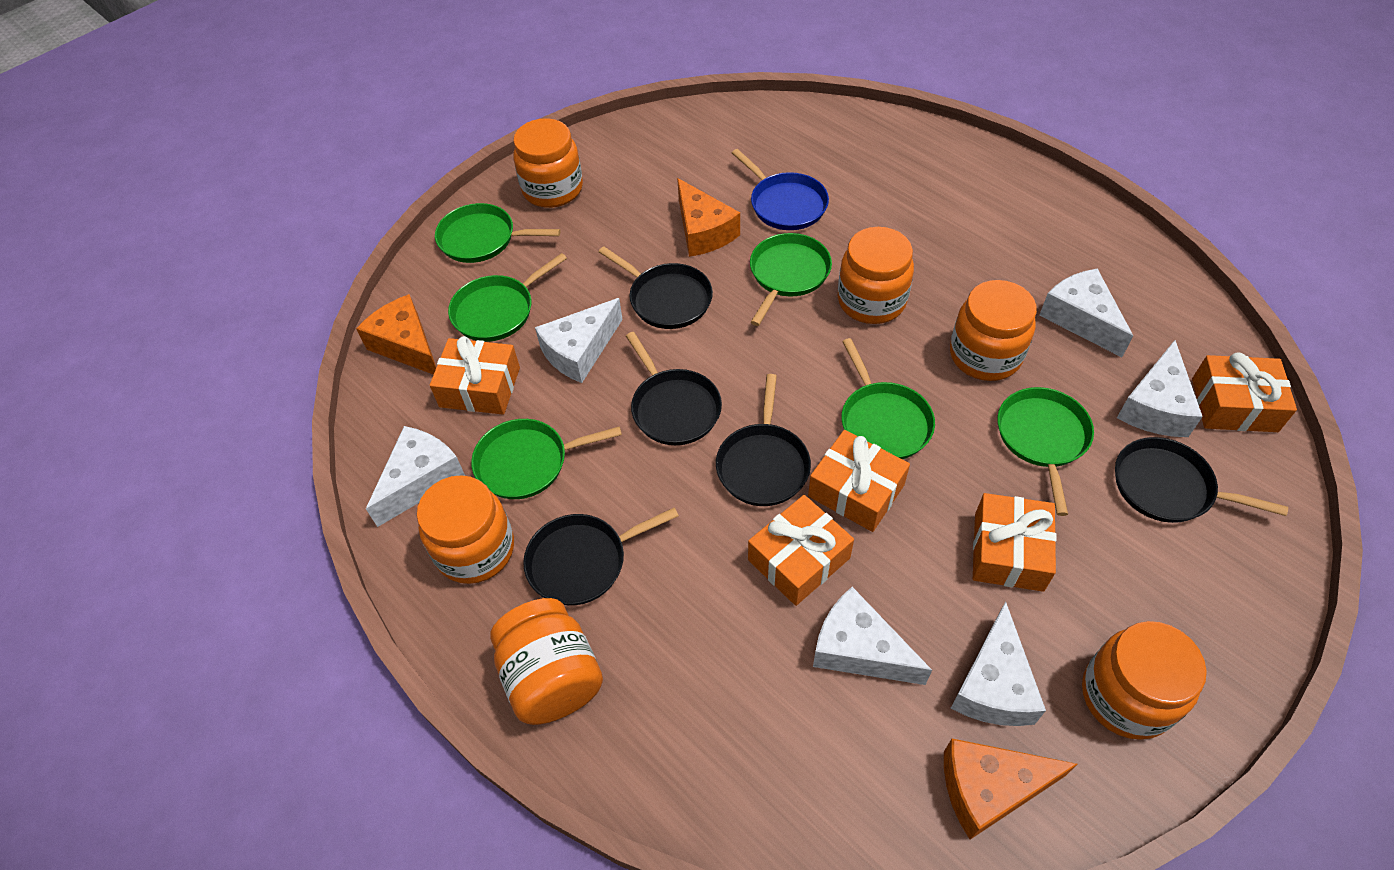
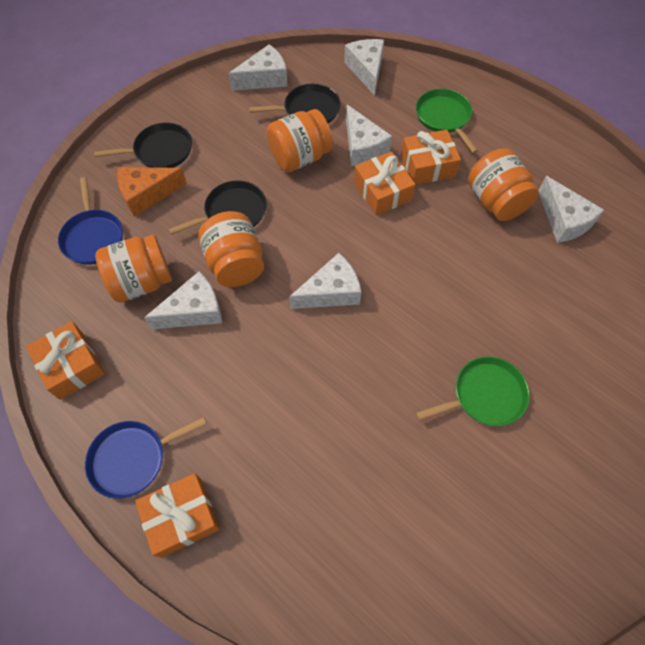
black pan: [523,507,679,605] [599,247,713,329] [626,332,722,445] [716,374,811,506] [1115,437,1288,523] = 5 -> [94,123,192,168] [169,180,267,235] [249,84,341,123] = 3
blue pan: [732,149,829,230] = 1 -> [58,177,123,265] [85,417,207,499] = 2
green pan: [435,203,560,263] [448,253,567,342] [471,419,622,499] [750,233,832,326] [841,338,935,459] [997,387,1094,516] = 6 -> [416,89,478,153] [416,356,530,426] = 2
orange cheese: [356,294,436,375] [677,178,740,257] [944,739,1077,839] = 3 -> [117,167,187,217] = 1
orange gift: [430,336,520,415] [748,495,854,606] [808,430,910,532] [973,493,1057,592] [1192,352,1297,432] = 5 -> [26,321,105,400] [135,473,220,558] [354,151,416,215] [401,130,461,185] = 4
orange jar: [417,475,514,584] [490,598,603,725] [513,118,583,208] [838,227,914,324] [950,280,1037,381] [1082,621,1207,740] = 6 -> [95,235,172,303] [198,211,264,287] [267,109,333,172] [468,148,539,221] = 4

